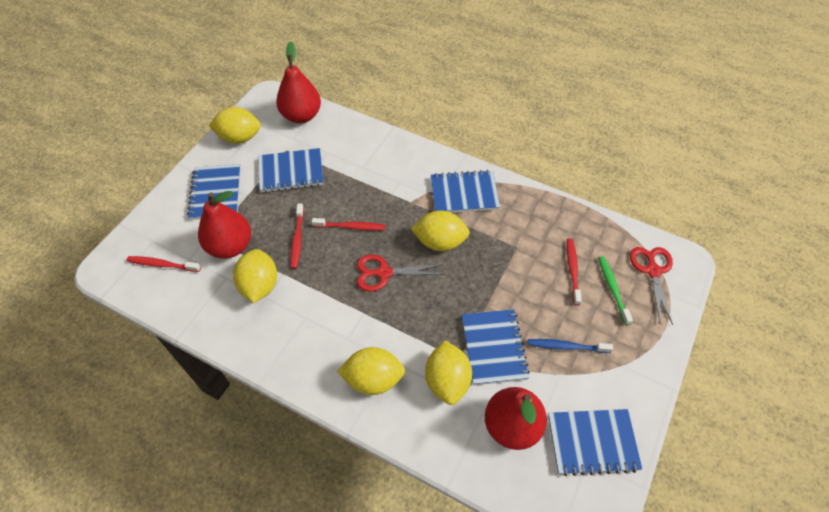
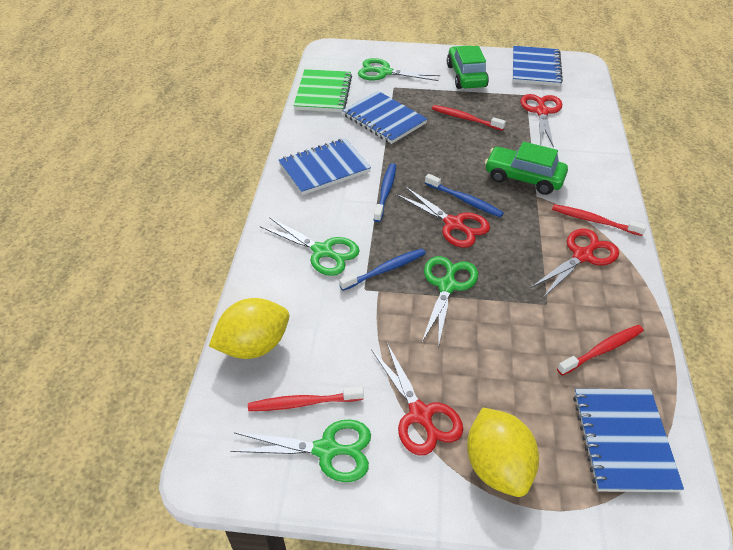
blue notebook: [187,164,241,220] [258,148,324,193] [431,170,500,213] [462,309,530,385] [548,409,642,476] = 5 -> [278,138,371,195] [342,91,427,144] [513,46,563,86] [573,389,684,492] = 4
blue toothbrush: [528,339,613,353] = 1 -> [339,249,426,291] [374,163,396,222] [425,174,504,217] = 3
green car: none = 0 -> [447,45,489,89] [485,142,568,195] = 2
green notebook: none = 0 -> [293,69,352,112] = 1
green scissors: none = 0 -> [230,419,371,482] [260,217,360,276] [358,58,440,81] [422,256,478,348] = 4
green toothbrush: [598,256,633,325] = 1 -> none = 0
red pear: [198,191,251,258] [276,42,321,123] [485,387,547,450] = 3 -> none = 0
red scissors: [357,255,445,292] [630,247,673,325] = 2 -> [371,343,463,456] [396,186,490,248] [520,94,562,148] [531,229,619,298] = 4
yellow lemon: [208,107,261,144] [233,249,277,303] [337,347,405,395] [411,211,470,251] [425,340,472,405] = 5 -> [209,298,289,359] [467,407,539,497] = 2

